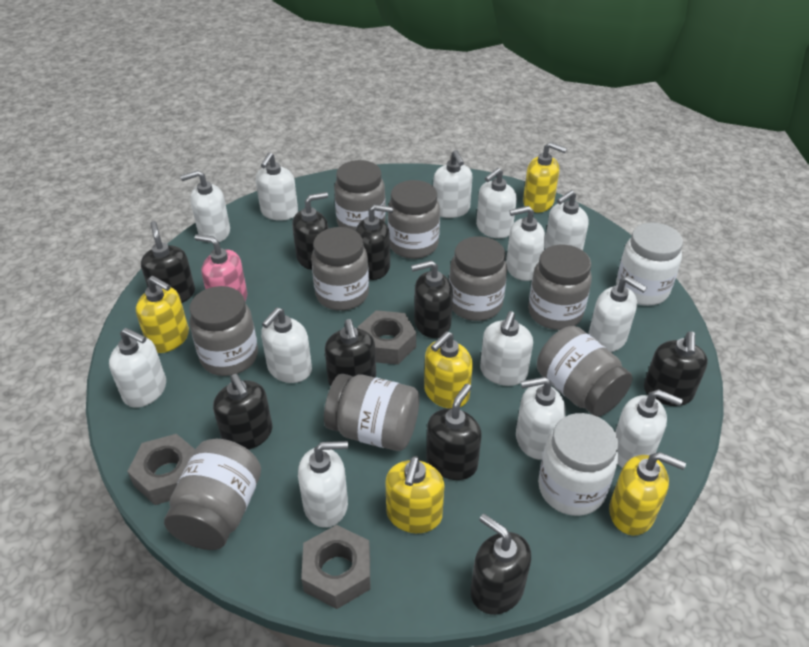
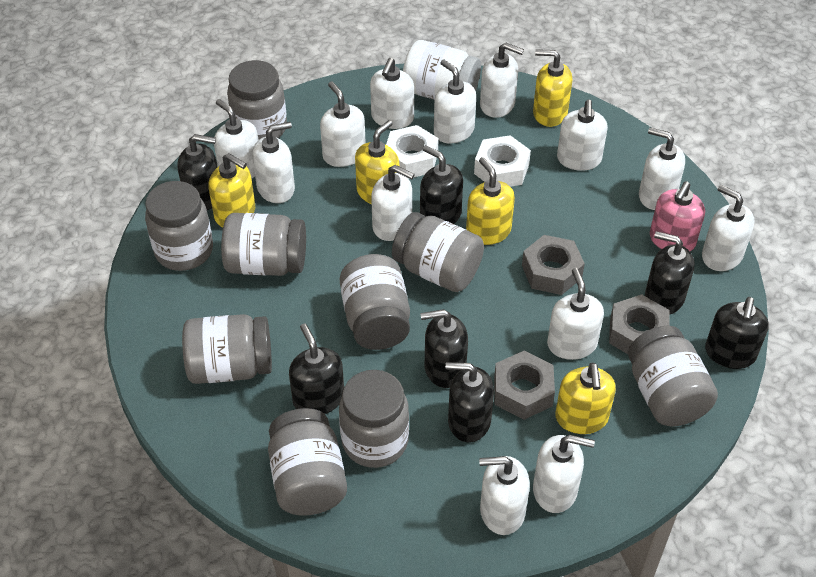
black soap dispenser: [141,221,195,303] [213,374,272,450] [292,192,329,270] [325,319,376,386] [356,204,393,280] [411,260,453,338] [426,384,481,480] [471,514,531,615] [644,332,708,406] = 9 -> [177,134,217,210] [289,324,344,414] [420,145,463,224] [420,309,468,388] [445,362,494,442] [645,231,694,315] [705,297,769,369] = 7
white jar: [538,413,618,516] [616,222,683,306] = 2 -> [403,40,481,100] = 1
white nut: none = 0 -> [386,125,439,179] [474,135,531,187] = 2

